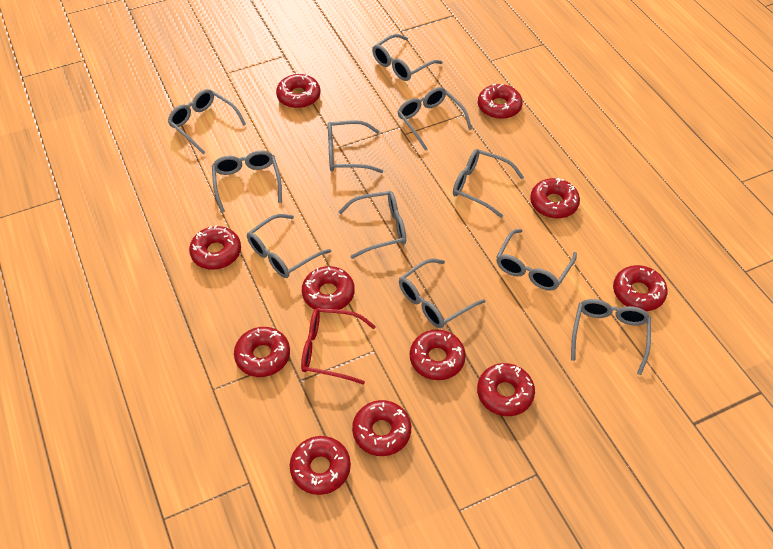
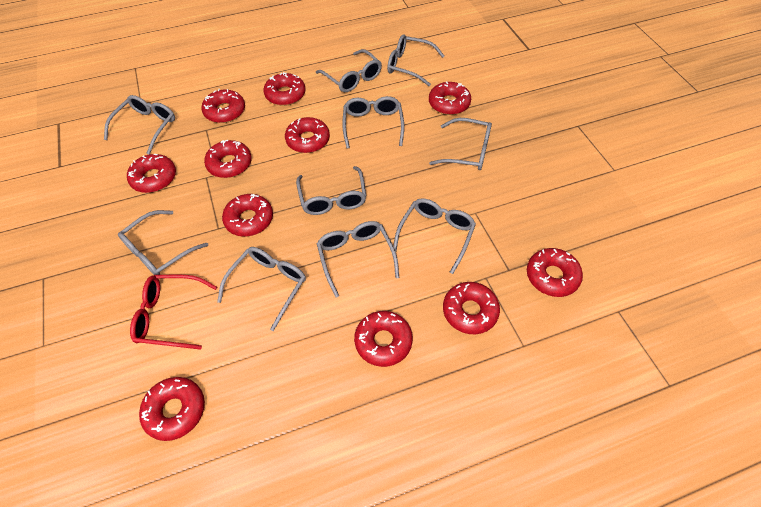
grey glasses: [168,89,246,154] [212,150,282,213] [247,214,331,278] [328,120,383,173] [338,191,406,259] [372,34,442,81] [398,87,472,151] [399,259,485,328] [453,149,524,218] [496,229,577,290] [571,299,651,375] = 11 -> [104,95,175,154] [118,210,208,275] [217,247,306,331] [296,166,367,215] [316,49,382,92] [317,221,399,297] [342,96,404,149] [387,34,444,86] [393,198,476,274] [429,118,492,170] = 10

